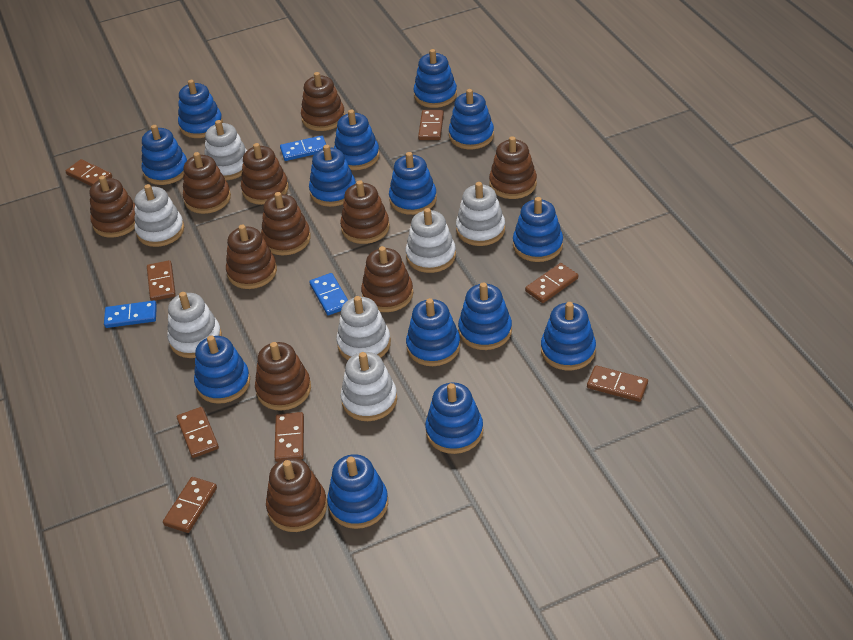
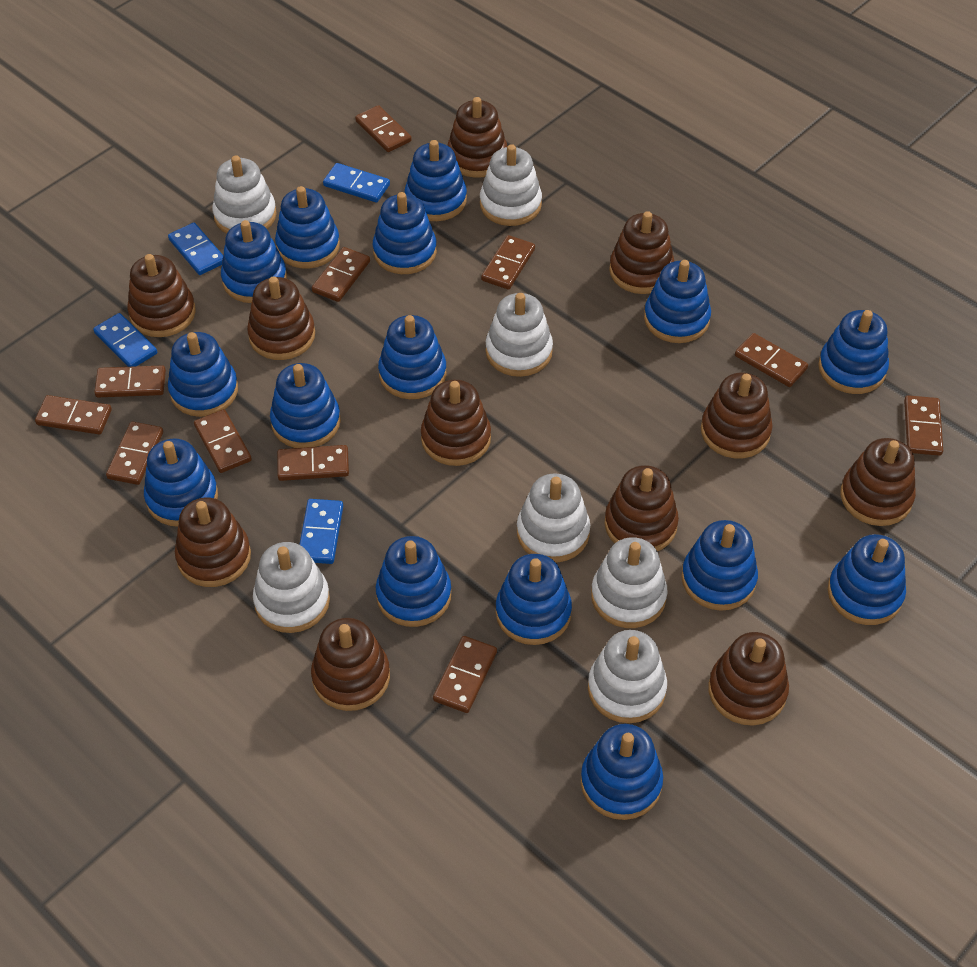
blue domino: [104,301,157,328] [280,135,326,161] [309,273,348,315] = 3 -> [93,313,157,367] [168,223,223,275] [299,499,343,564] [323,163,390,203] = 4
blue stacking toy: [142,125,187,185] [178,80,223,138] [194,335,250,404] [309,145,356,207] [327,454,388,529] [334,109,379,170] [389,152,437,215] [406,298,460,366] [413,49,457,108] [425,382,483,454] [449,89,494,149] [458,282,512,350] [513,197,563,262] [541,302,596,370] = 14 -> [144,438,218,527] [168,332,238,417] [221,220,287,303] [270,363,341,448] [275,186,340,269] [373,192,437,274] [376,536,451,627] [378,315,447,399] [405,140,467,221] [496,554,572,645] [581,724,663,820] [644,260,711,343] [681,520,758,611] [818,310,889,394] [828,534,906,625] = 15
brown domino: [66,159,112,186] [147,260,176,301] [163,477,217,533] [177,407,219,458] [274,412,304,462] [418,110,444,140] [525,263,578,303] [587,365,648,402] = 8 -> [35,395,112,434] [94,365,166,397] [106,421,163,485] [194,409,252,473] [277,445,349,481] [312,247,370,302] [355,105,412,152] [433,636,497,713] [481,235,535,290] [735,333,808,387] [904,395,943,456] = 11

